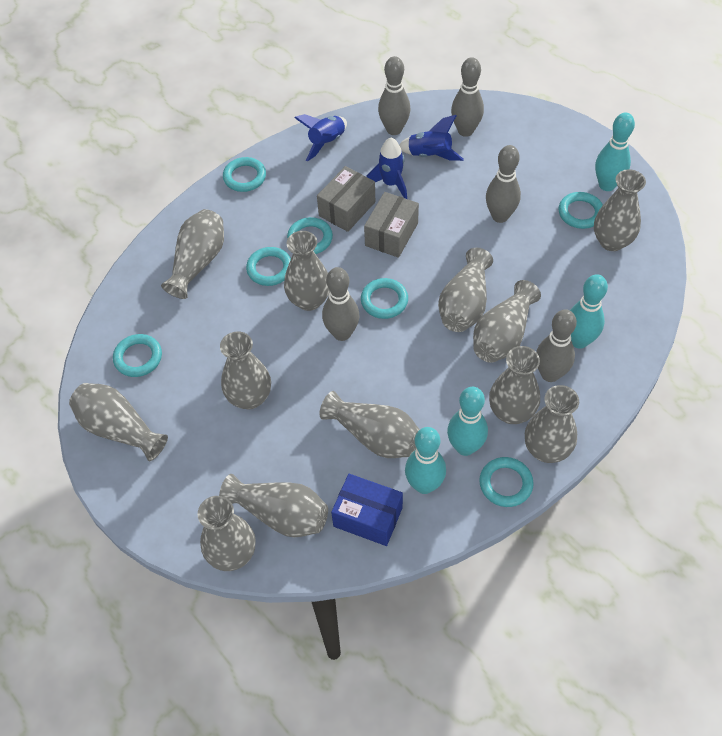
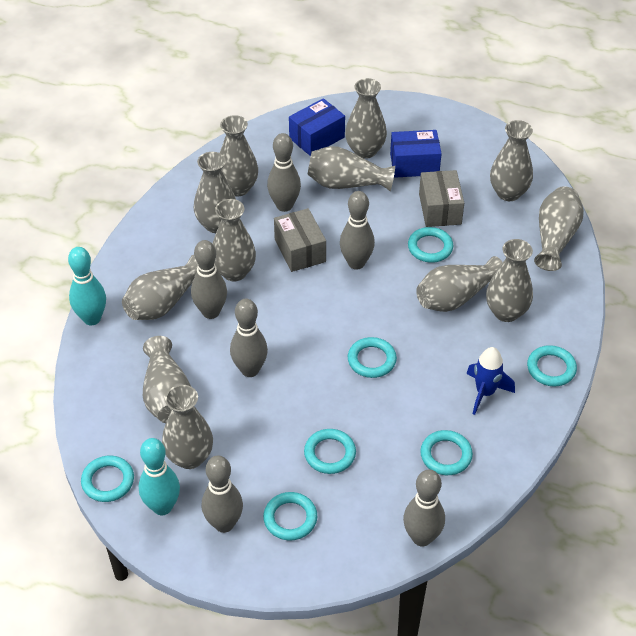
blue box: [331,474,403,546] = 1 -> [289,98,345,156] [390,130,442,178] = 2
blue rocket: [294,114,347,162] [366,138,407,199] [399,115,464,161] = 3 -> [466,347,515,415] = 1
grey bowling pin: [322,267,360,341] [378,56,411,135] [451,57,484,137] [486,145,521,223] [536,309,577,382] = 5 -> [191,240,227,319] [202,455,243,533] [230,299,268,377] [267,133,301,212] [340,191,375,270] [403,470,445,547] = 6
turquoise bowling pin: [405,427,446,494] [447,387,488,456] [570,274,608,349] [595,113,635,191] = 4 -> [68,247,106,325] [139,438,180,515] = 2

